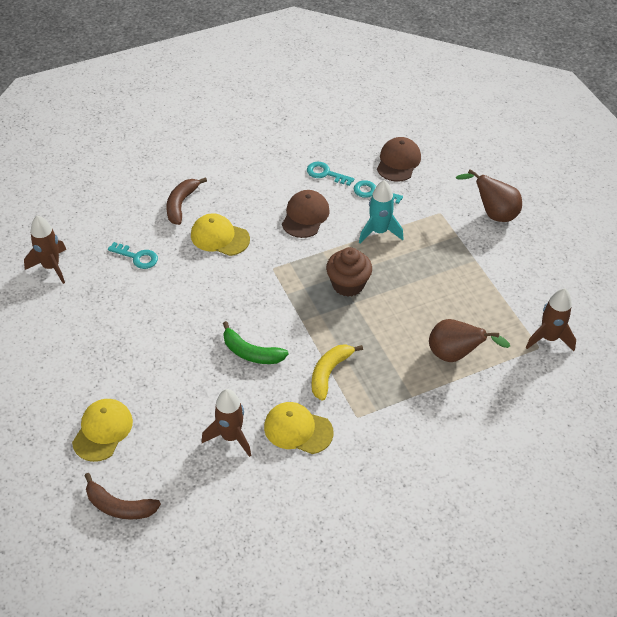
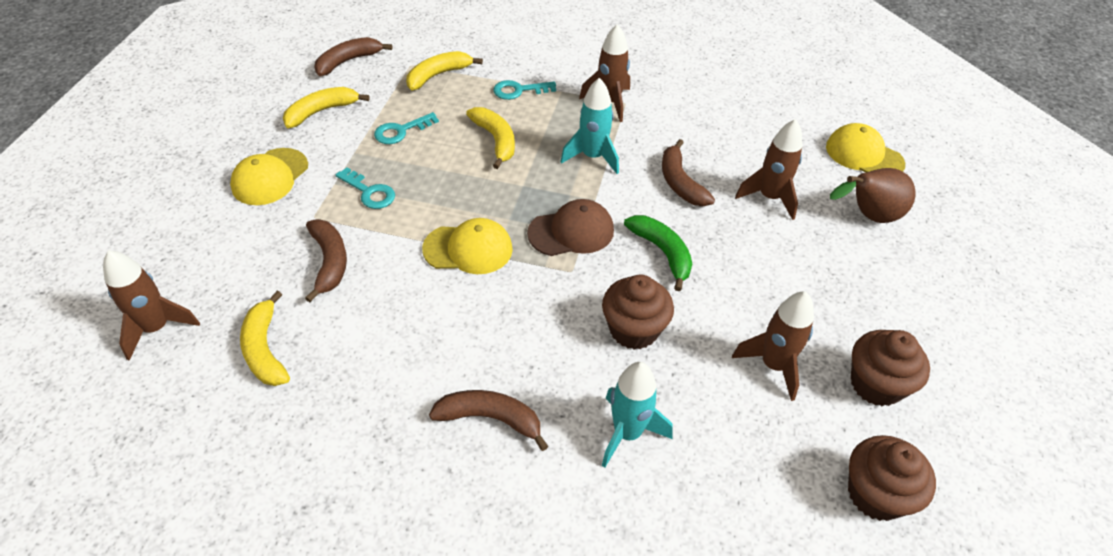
brown banana: [84,473,161,519] [166,177,207,225] = 2 -> [305,219,347,302] [314,37,393,76] [429,390,548,451] [662,139,715,206] = 4
brown cap: [282,190,330,238] [377,137,421,182] = 2 -> [527,199,614,256] = 1
brown cupcake: [326,247,372,297] = 1 -> [602,275,674,350] [848,435,936,521] [851,330,930,406] = 3
brown pear: [429,319,510,362] [455,169,522,222] = 2 -> [830,168,916,223] = 1
brown rocket: [24,215,66,284] [201,389,251,457] [526,288,576,351] = 3 -> [103,250,200,361] [579,24,630,122] [732,291,814,401] [735,119,803,220] = 4
turquoise rocket: [359,180,403,244] = 1 -> [560,78,619,174] [602,362,673,468] = 2
yellow banana: [312,344,363,401] = 1 -> [240,291,290,386] [283,87,370,128] [406,51,483,90] [466,107,515,169] = 4

